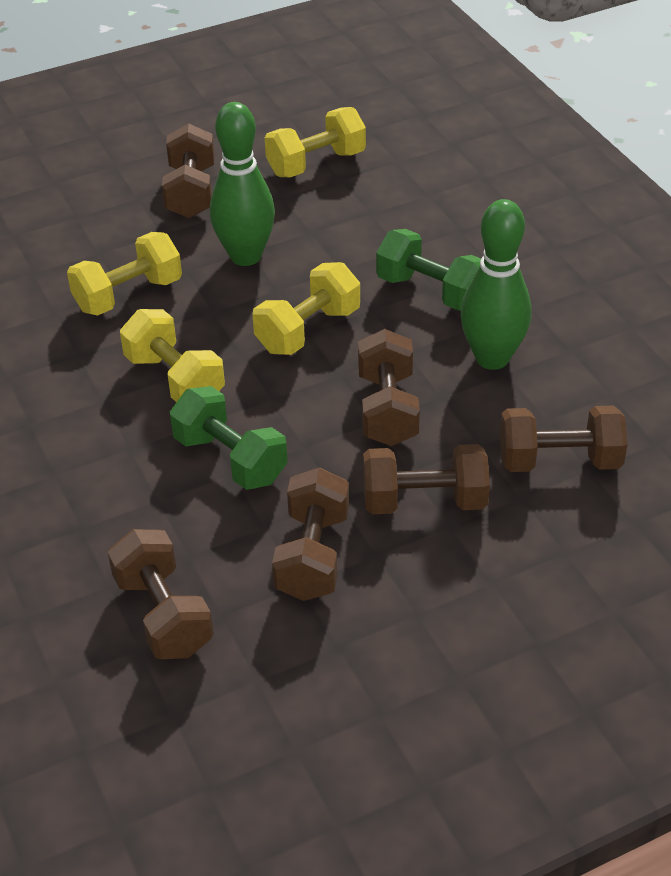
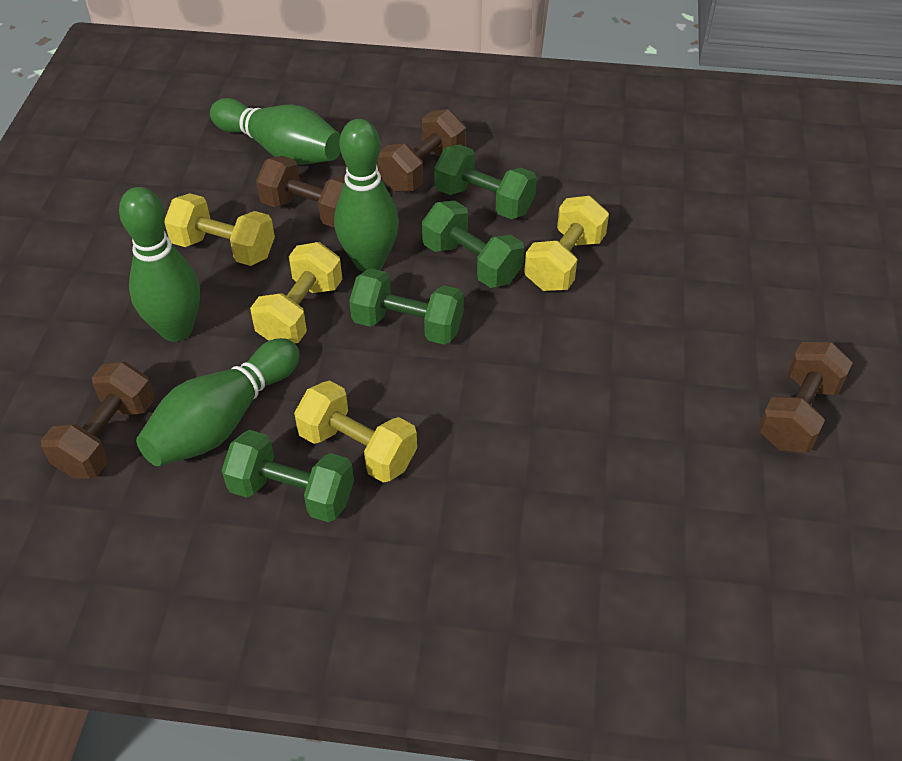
brown dumbbell: [108,529,214,659] [162,123,215,218] [272,468,349,601] [358,329,420,446] [363,444,490,514] [500,405,628,472] = 6 -> [41,362,155,478] [256,156,345,228] [378,109,466,192] [758,342,853,452] = 4
green bowling pin: [210,102,275,266] [460,199,532,370] = 2 -> [119,187,200,342] [136,338,300,466] [210,98,341,165] [334,119,399,272] = 4
green dumbbell: [170,386,288,490] [376,229,481,311] = 2 -> [222,430,354,522] [349,268,464,345] [422,201,524,288] [434,144,537,219] = 4

